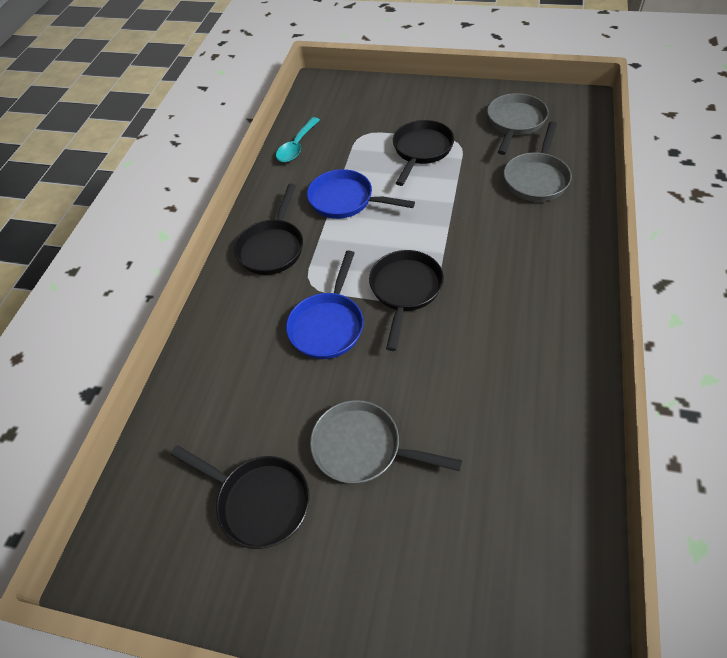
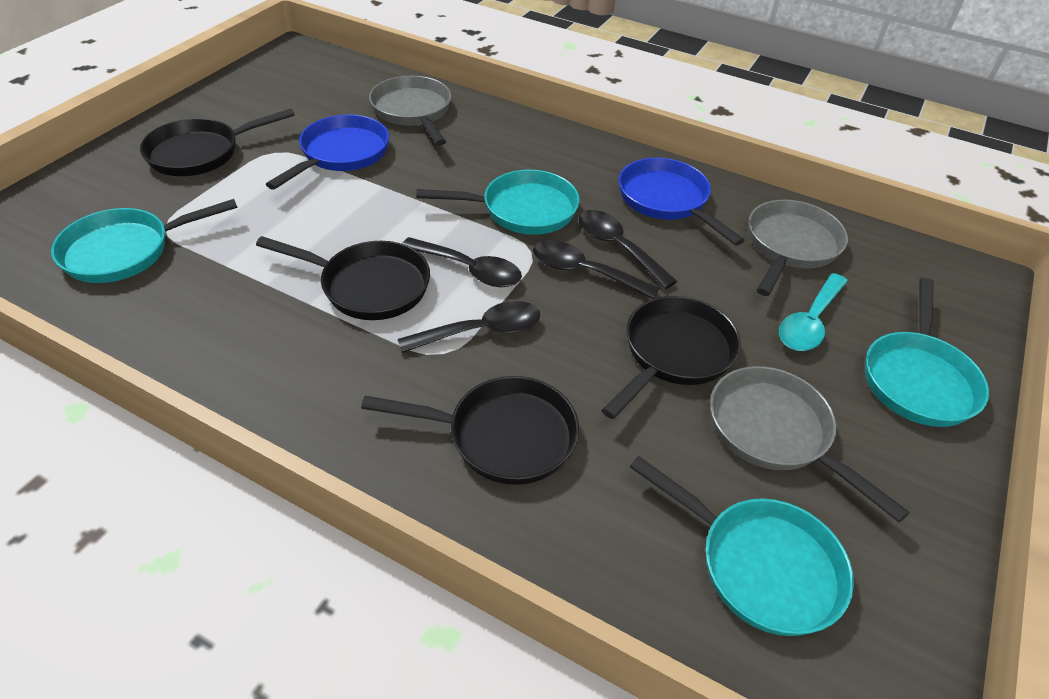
black spoon: none = 0 -> [398,301,540,353] [402,237,522,287] [533,240,660,299] [579,210,677,289] = 4
turquoise pan: none = 0 -> [51,199,238,283] [416,169,580,235] [630,456,854,636] [865,278,989,427] = 4

